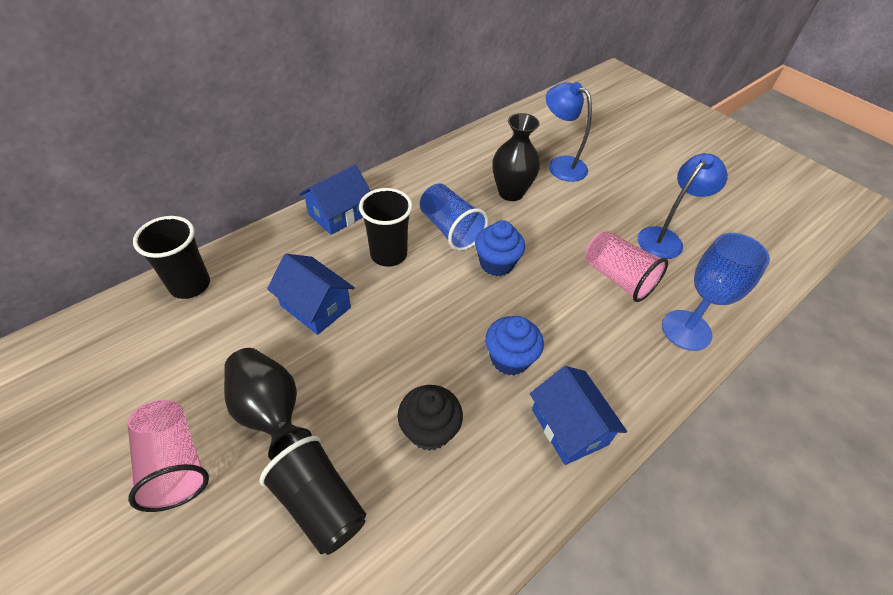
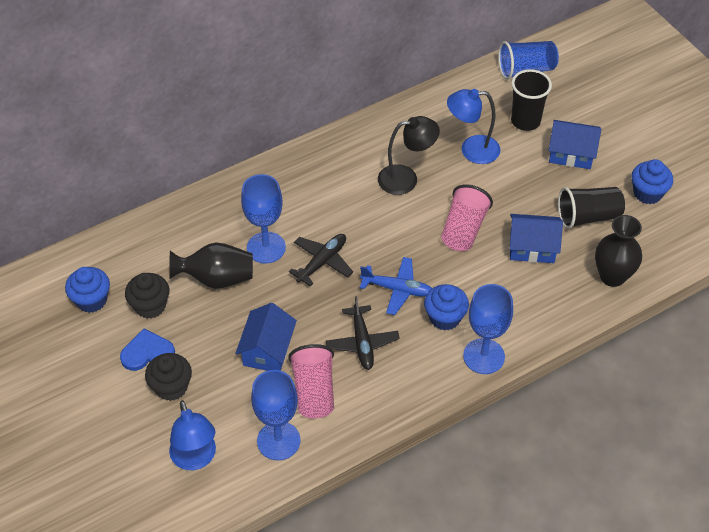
black cup: [133,216,210,299] [260,436,366,555] [359,188,412,267] = 3 -> [511,69,552,131] [558,187,625,229] = 2
black cupcake: [398,385,463,451] = 1 -> [125,273,170,319] [145,353,192,401] = 2
black lamp: none = 0 -> [378,116,440,195] = 1
black plane: none = 0 -> [289,234,353,287] [326,296,400,370] = 2
blue cupcake: [475,220,525,276] [485,316,544,375] = 2 -> [65,267,110,313] [424,284,469,331] [631,159,673,204] = 3
blue goblet: [662,233,770,351] = 1 -> [241,174,286,264] [251,370,300,460] [463,284,513,374] = 3
blue heart: none = 0 -> [120,329,175,371] = 1
blue plane: none = 0 -> [360,257,432,315] = 1

